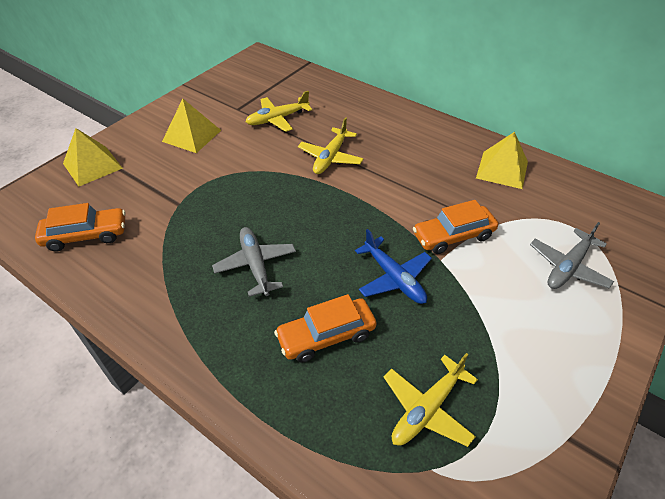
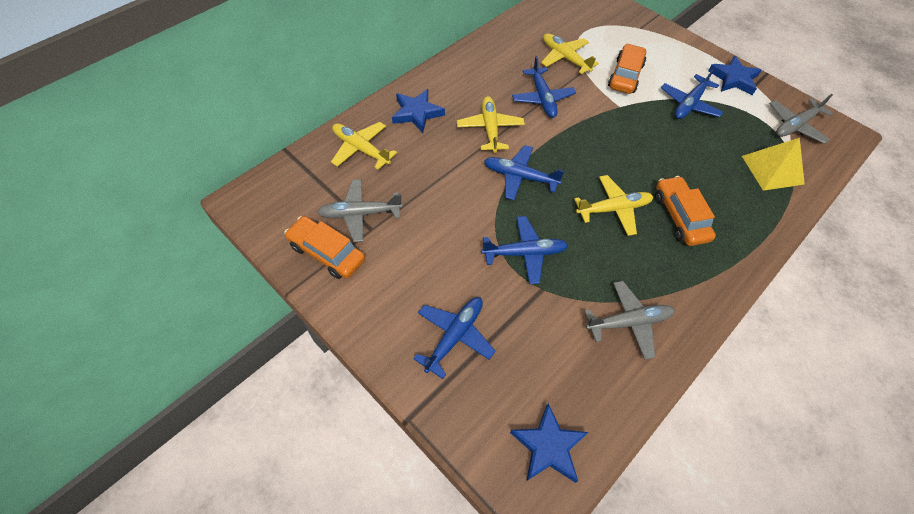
blue plane: [355,229,432,304] = 1 -> [413,297,496,379] [481,216,568,284] [484,145,565,200] [512,56,576,118] [661,67,723,119] = 5
blue star: none = 0 -> [392,89,445,133] [510,403,589,483] [708,56,762,95] = 3
grey plane: [212,227,296,297] [530,222,614,289] = 2 -> [317,179,403,242] [584,281,675,360] [769,94,833,144] = 3
yellow plane: [245,91,312,132] [298,117,364,174] [384,353,478,447] = 3 -> [331,122,397,170] [457,96,525,153] [541,33,599,74] [574,175,653,236] = 4
yellow pyramid: [63,128,123,187] [162,99,221,153] [476,132,528,189] = 3 -> [742,138,805,191] = 1

